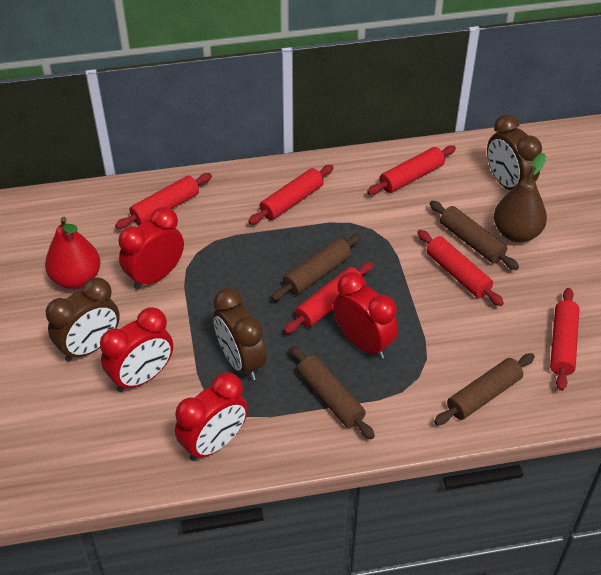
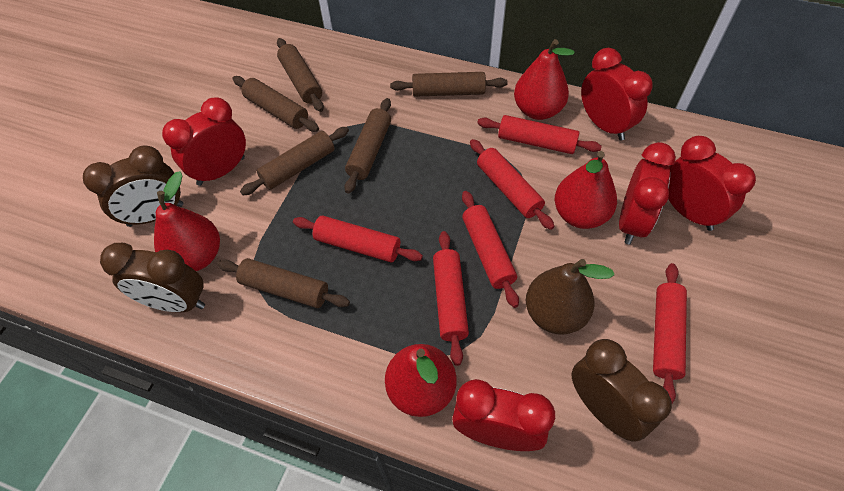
brown rolling pin: [271,234,362,301] [290,345,375,439] [430,201,519,270] [434,353,535,425] = 4 -> [217,258,350,308] [232,76,319,132] [240,127,349,195] [277,38,324,112] [344,98,391,194] [390,72,508,97] = 6
red clock: [100,307,173,392] [118,207,184,290] [175,373,248,461] [333,272,398,359] = 4 -> [162,97,246,186] [452,379,555,451] [581,48,653,141] [619,142,676,244] [668,136,756,231] = 5
red pear: [45,217,101,289] = 1 -> [154,171,220,271] [385,344,456,417] [514,39,575,120] [555,151,617,229] = 4

